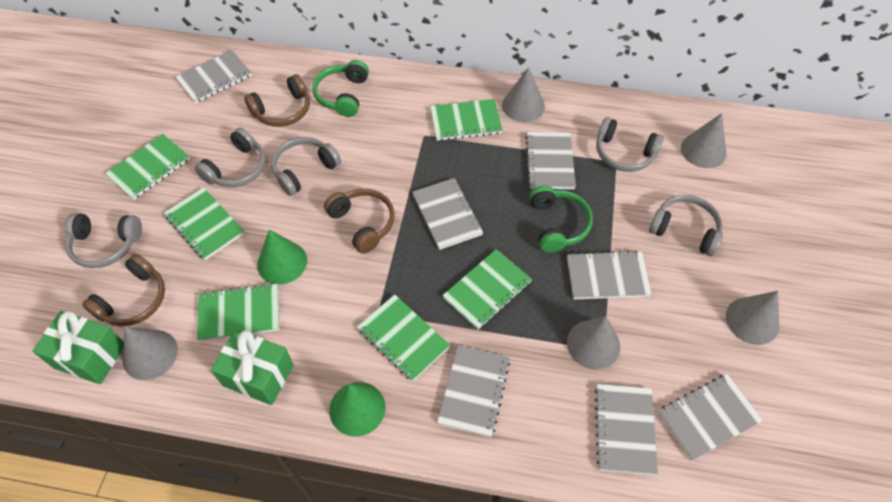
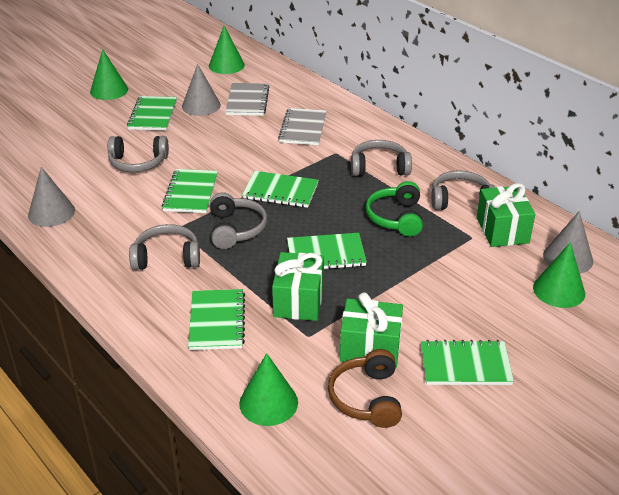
brown headphones: [82,254,165,326] [244,74,310,127] [324,189,395,254] = 3 -> [328,349,402,428] = 1
green cone: [257,230,307,284] [329,382,385,437] = 2 -> [90,49,128,100] [209,26,245,74] [239,353,298,426] [533,242,585,308] = 4
green gift: [32,311,124,384] [211,329,294,405] = 2 -> [272,252,324,321] [340,292,403,367] [477,183,535,247] = 3
green headphones: [312,60,369,117] [529,185,593,253] = 2 -> [365,181,423,237] = 1
grey cone: [123,327,178,380] [502,67,545,122] [567,316,620,370] [681,113,726,168] [726,291,779,345] = 5 -> [28,167,75,227] [182,64,221,116] [543,211,593,274] = 3
grey notebook: [176,50,252,103] [412,178,483,250] [437,345,510,437] [525,132,576,189] [567,251,652,299] [595,384,658,475] [658,374,763,461] = 7 -> [225,83,269,116] [278,108,326,145] = 2

